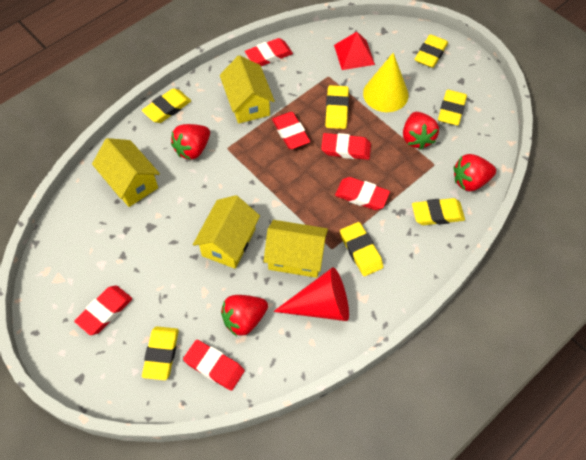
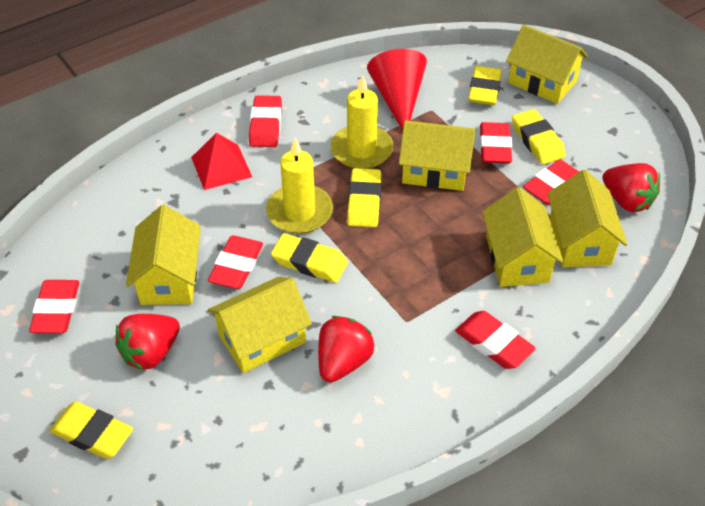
red strawberry: [171,124,210,160] [221,295,268,336] [403,112,439,150] [454,154,496,191] = 4 -> [115,314,180,370] [318,316,374,382] [602,163,660,212] = 3
yellow candle: none = 0 -> [266,138,333,234] [330,75,394,169] = 2
yellow cone: [363,53,409,112] = 1 -> none = 0
yellow eraser: [142,88,191,123] [142,326,179,380] [325,85,349,129] [340,222,383,276] [412,198,465,225] [414,34,448,68] [438,90,467,125] = 7 -> [49,402,133,459] [271,233,348,283] [347,168,382,227] [468,66,502,105] [512,109,566,164] = 5
yellow house: [92,138,160,207] [193,195,260,269] [220,55,275,124] [264,220,328,278] = 4 -> [126,205,201,305] [208,277,312,373] [399,120,475,191] [482,187,564,287] [506,25,588,104] [547,170,627,267] = 6

